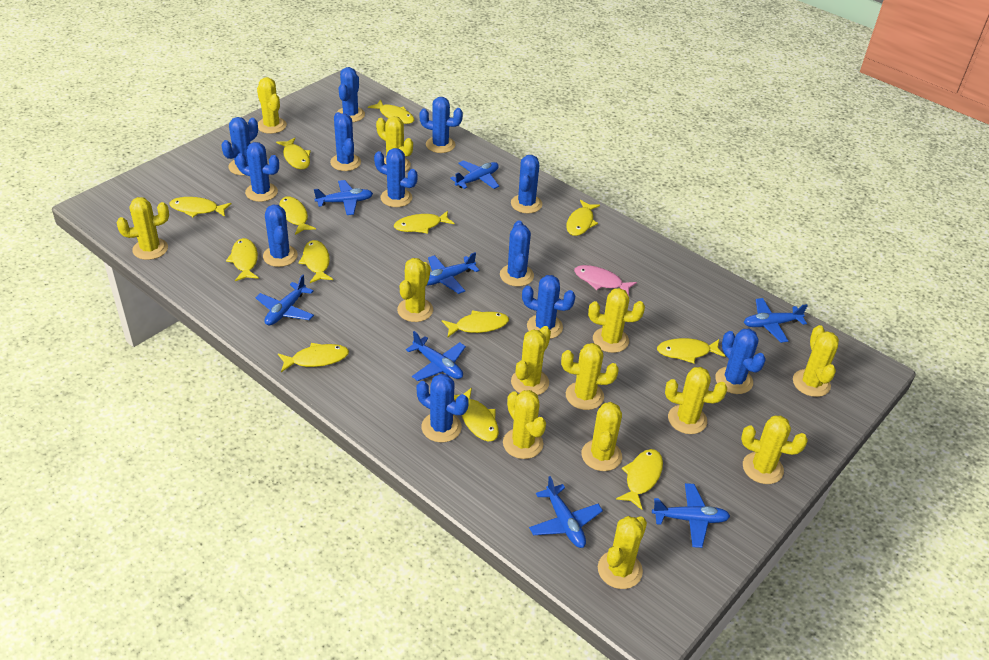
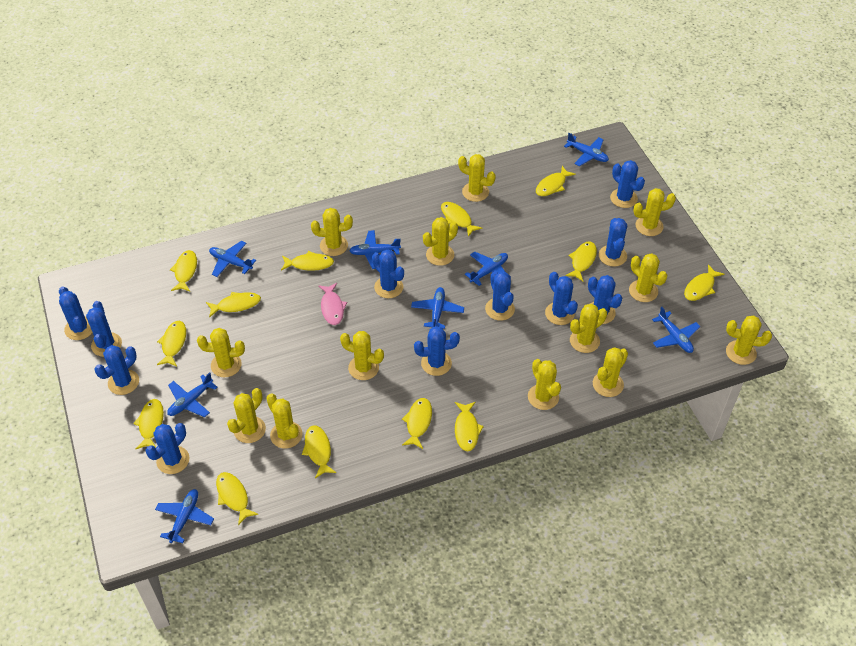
blue cactus: [221,117,258,175] [236,142,279,202] [263,204,298,267] [330,112,361,171] [337,67,365,122] [374,148,418,207] [417,374,469,442] [419,97,463,153] [500,221,534,287] [511,155,542,213] [522,275,575,339] [715,329,766,394] = 12 -> [59,286,93,340] [86,301,122,357] [95,345,139,395] [146,423,190,474] [372,250,404,298] [414,326,460,376] [485,271,515,321] [545,272,578,325] [588,275,622,324] [599,218,627,267] [610,160,645,208] = 11

